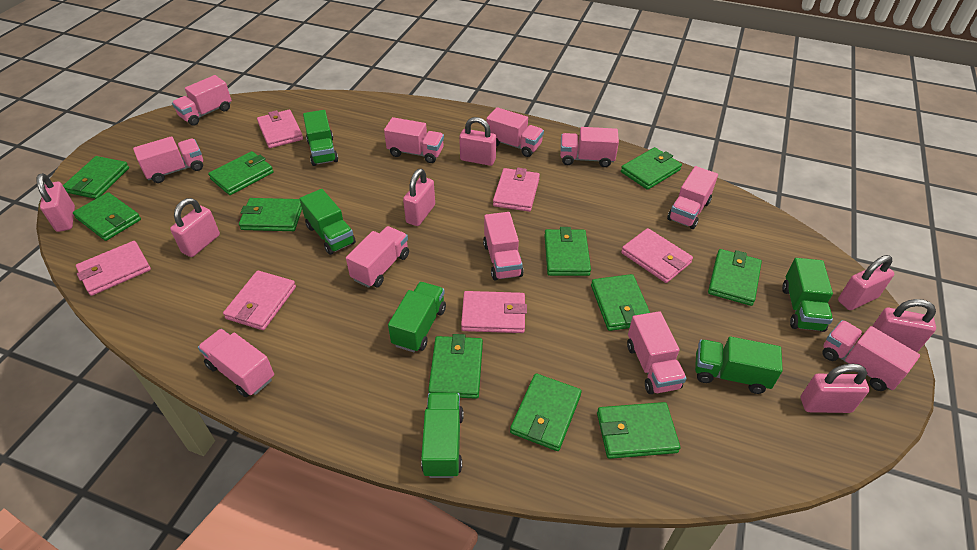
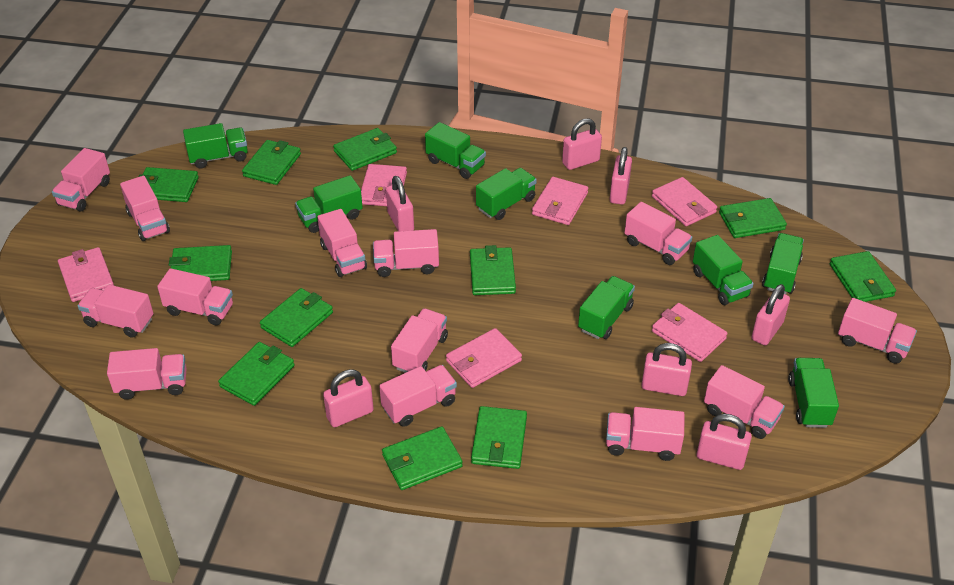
green truck: [299,189,356,255] [303,110,338,166] [388,282,446,352] [421,393,464,478] [695,337,783,394] [782,258,833,332] = 6 -> [183,123,248,169] [295,175,363,233] [425,122,486,179] [476,168,537,220] [578,276,635,339] [693,235,754,305] [762,233,804,294] [788,358,839,428] = 8
pink truck: [133,136,203,183] [172,75,232,126] [198,329,274,397] [346,226,409,288] [384,117,444,163] [483,212,524,280] [486,107,544,157] [560,127,619,167] [627,311,687,394] [667,166,718,229] [822,320,920,391] = 11 -> [52,148,110,212] [78,285,153,338] [107,348,187,400] [120,176,170,241] [157,268,233,326] [317,209,367,277] [373,229,439,277] [379,365,457,427] [391,308,448,373] [606,407,684,461] [624,202,692,265] [704,365,785,439] [838,298,917,364] = 13

